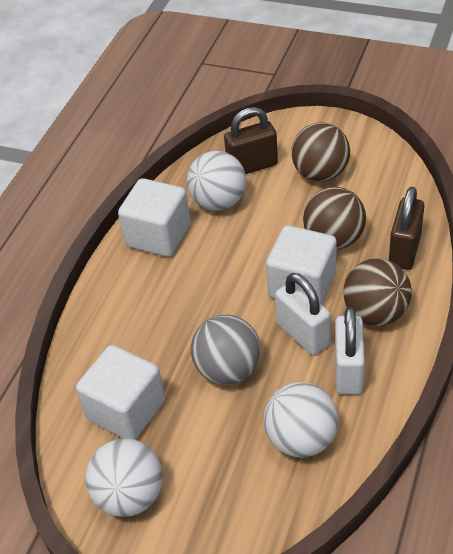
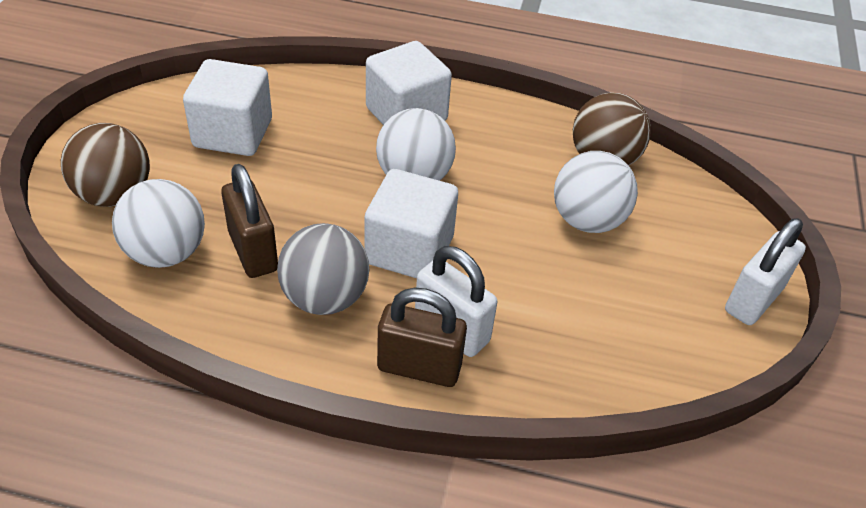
brown ball: [291,123,350,182] [303,187,366,249] [343,258,412,326] = 3 -> [61,123,150,207] [573,93,651,166] = 2

